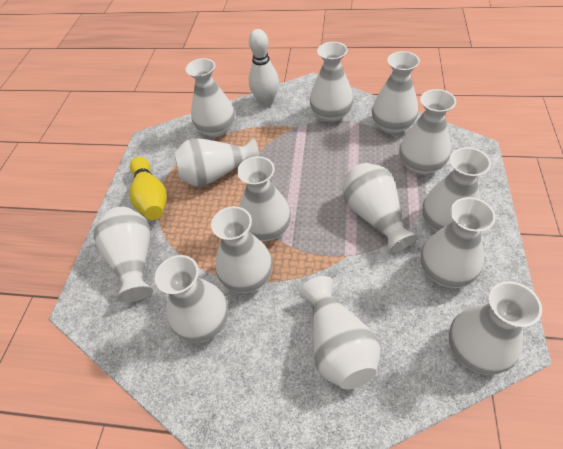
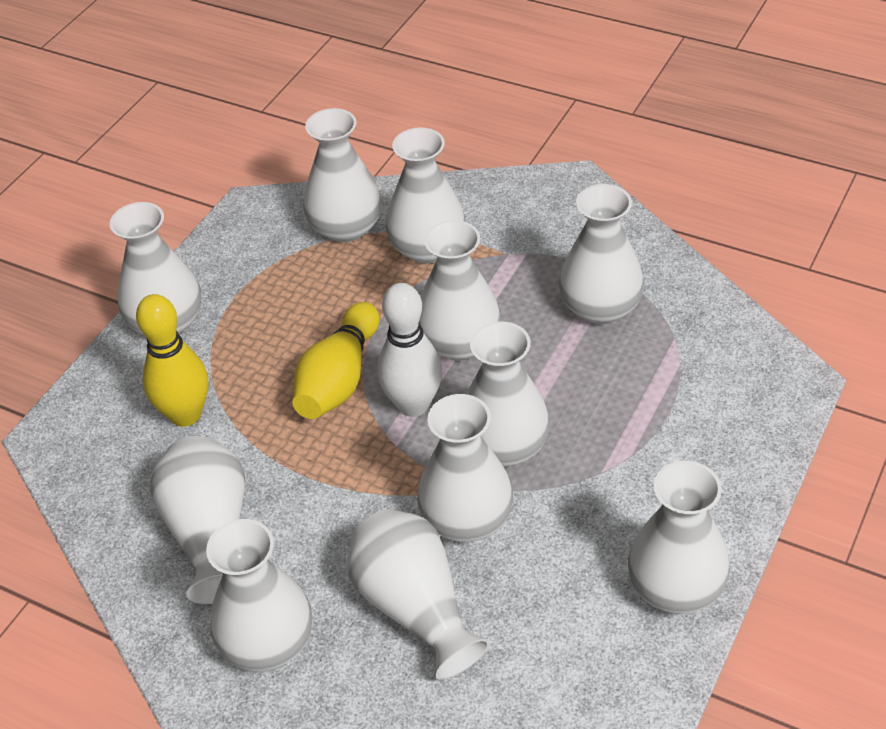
white vase: [94,207,153,303] [155,255,228,343] [174,138,259,186] [186,58,235,137] [211,206,273,293] [237,156,291,241] [299,276,380,389] [310,42,353,122] [343,163,418,254] [372,51,420,134] [399,89,456,175] [421,197,496,288] [422,147,491,232] [449,281,542,375] = 14 -> [110,202,202,335] [150,436,245,604] [206,519,312,671] [303,108,382,242] [347,509,490,680] [386,128,466,263] [417,394,513,542] [419,220,501,361] [466,322,550,466] [559,184,644,324] [628,461,730,614] = 11
yellow bowling pin: [129,157,167,220] = 1 -> [136,294,208,427] [292,302,379,419] = 2

